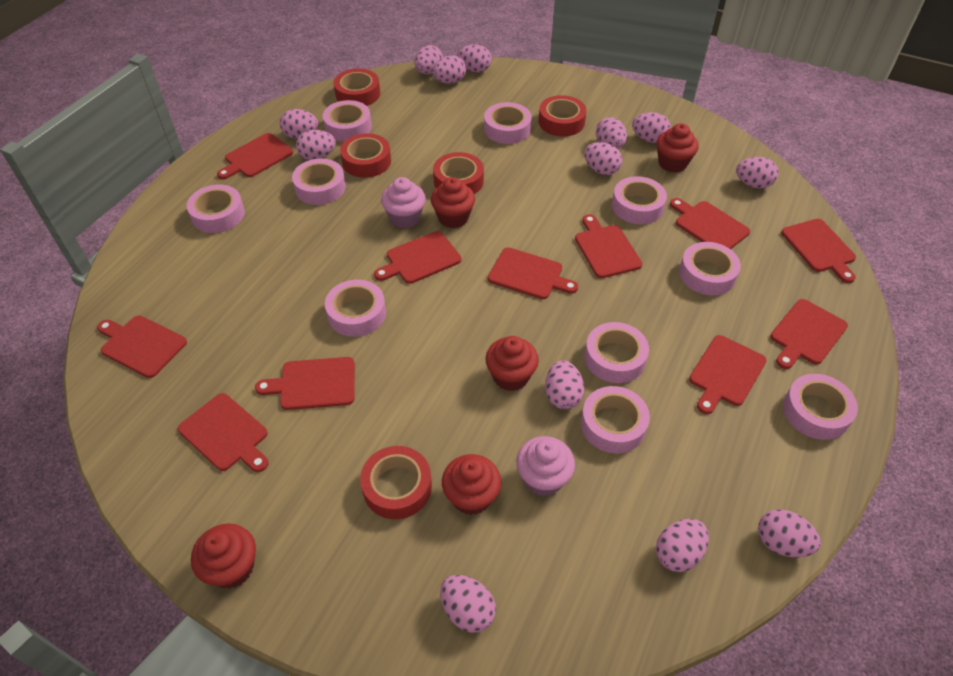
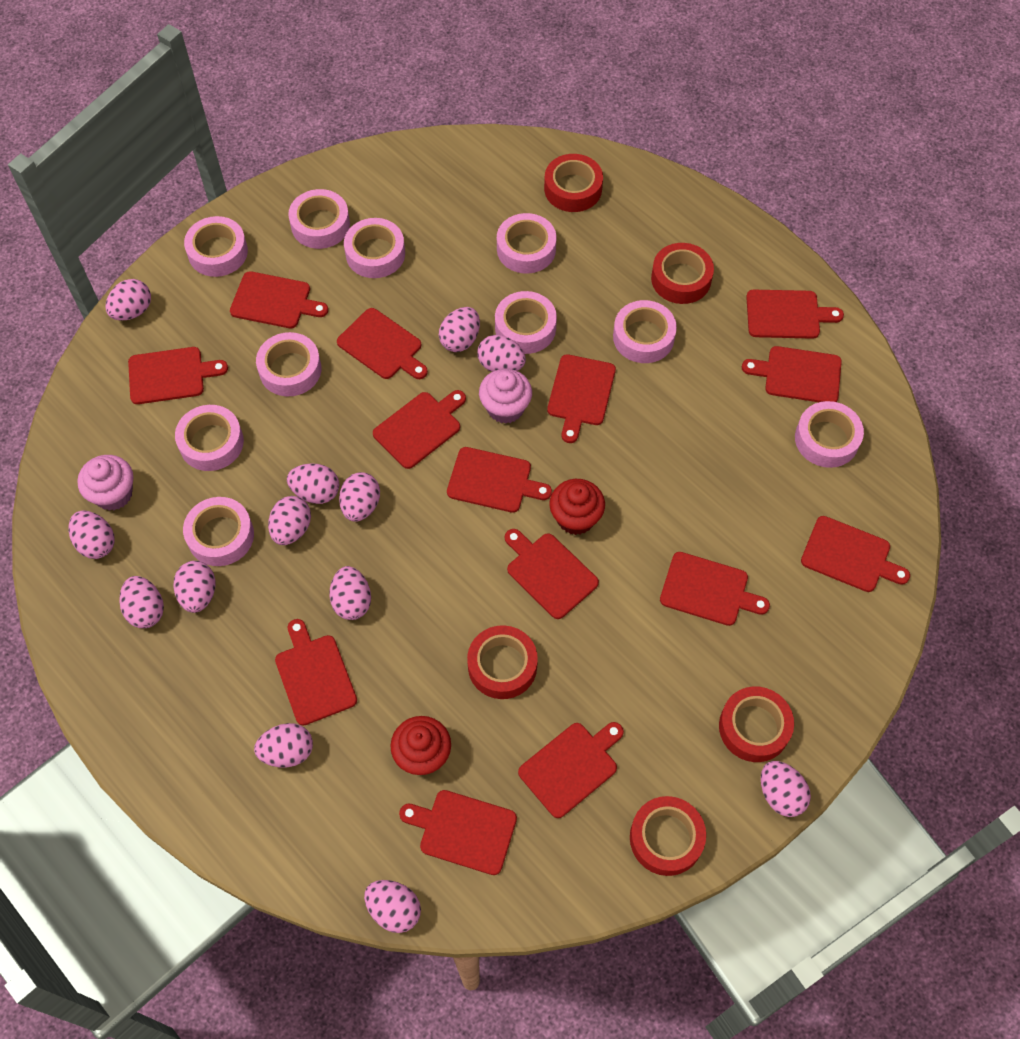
red cupcake: [191,524,256,589] [431,177,475,228] [442,454,501,515] [486,336,539,391] [656,123,699,173] = 5 -> [390,716,451,775] [549,479,605,535] = 2
red cutting board: [97,316,187,378] [178,393,269,472] [217,133,293,179] [255,357,355,410] [374,231,461,284] [488,247,578,299] [575,214,642,278] [670,198,750,249] [689,335,767,414] [770,299,848,369] [781,219,856,283] = 11 -> [128,347,228,404] [230,271,328,328] [275,619,357,726] [337,308,428,379] [373,390,466,469] [399,790,517,875] [447,447,552,513] [505,529,599,619] [518,722,624,818] [547,354,616,443] [660,552,770,626] [742,346,842,402] [746,290,844,339] [801,516,910,592] = 14

